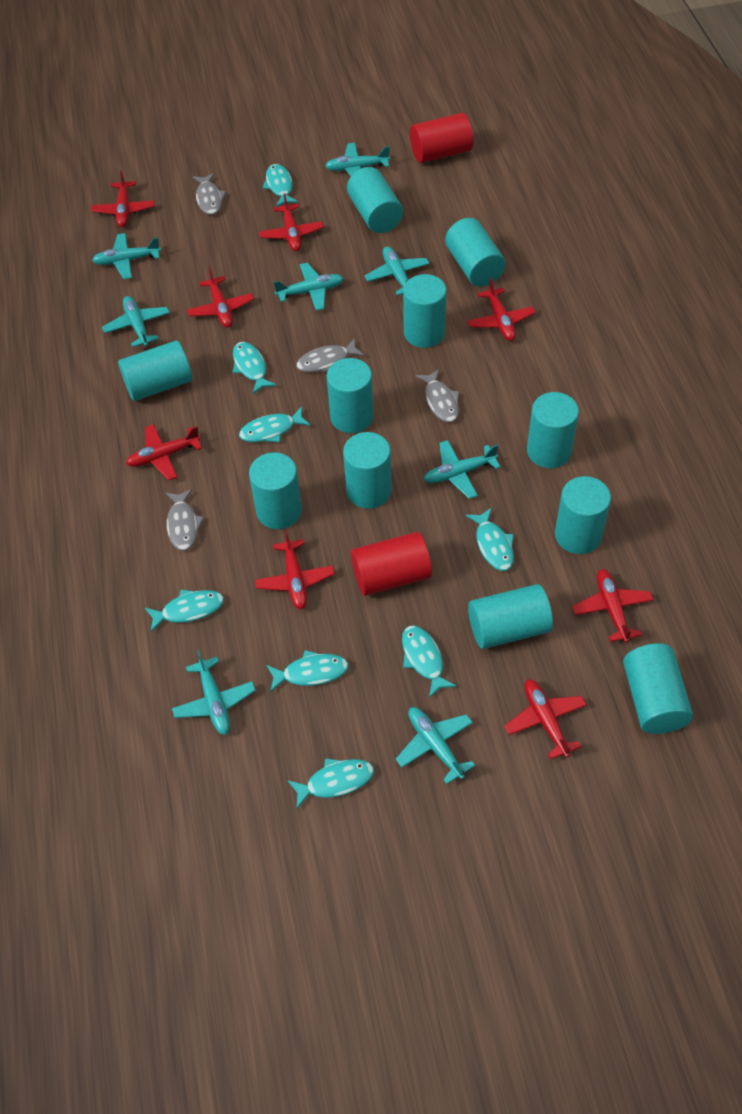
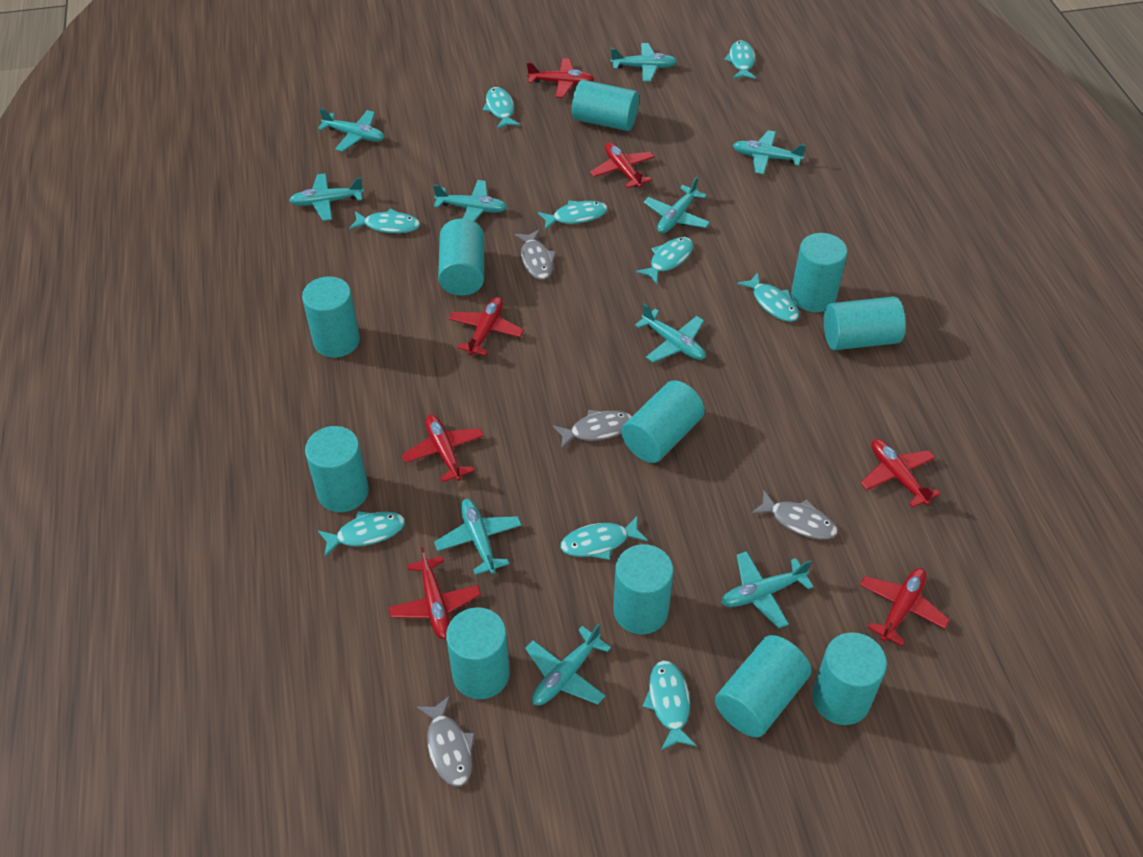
red cylinder: [351,532,432,596] [410,113,473,163] = 2 -> none = 0
red plane: [91,170,155,227] [126,424,202,480] [187,267,254,328] [255,530,335,610] [259,193,324,251] [467,278,536,341] [505,679,587,759] [572,569,653,643] = 8 -> [389,547,481,639] [402,414,484,482] [449,297,524,356] [527,58,594,98] [590,142,655,188] [860,439,940,508] [860,568,949,646] = 7
turquoise fish: [145,590,224,632] [233,342,277,394] [239,406,311,442] [262,164,298,207] [266,650,349,692] [287,758,374,809] [402,625,457,698] [466,507,514,571] = 8 -> [318,511,405,556] [349,208,420,233] [482,87,520,129] [538,200,608,230] [560,516,648,560] [636,237,693,284] [643,660,697,750] [724,40,756,79] [737,272,799,322] = 9
turquoise plane: [92,233,161,279] [102,296,170,347] [172,650,256,735] [274,263,344,311] [325,143,390,177] [365,246,429,296] [396,707,475,784] [424,440,500,499] = 8 -> [289,173,364,221] [318,108,385,152] [433,180,507,221] [434,499,522,575] [525,623,611,706] [610,43,677,82] [635,304,705,362] [644,176,710,233] [721,551,813,629] [733,130,806,174] = 10

